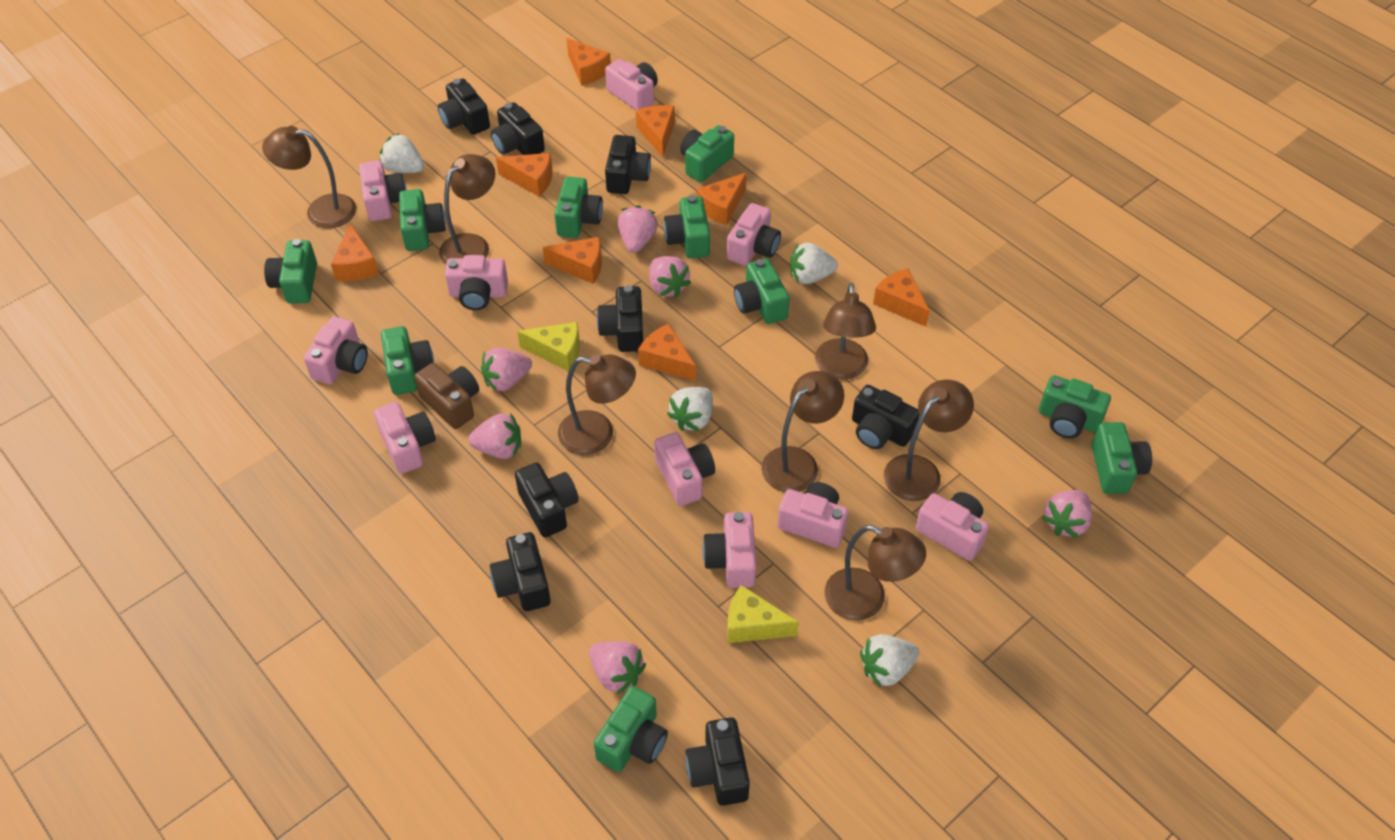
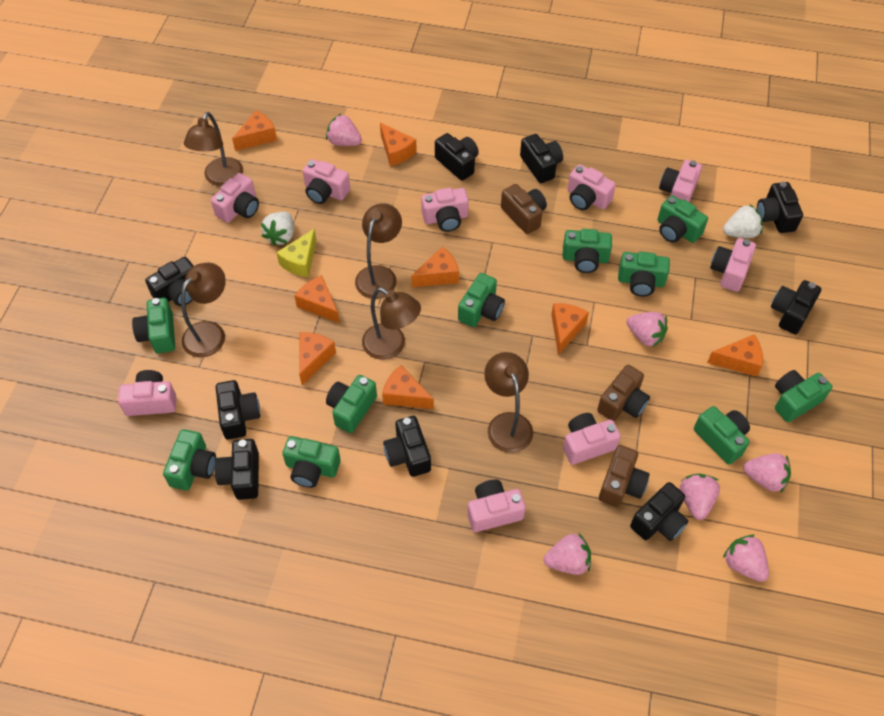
black camera: [438,78,490,135] [490,532,551,611] [491,102,545,155] [515,463,579,537] [597,285,643,352] [605,135,651,194] [685,718,750,806] [852,385,919,449] = 8 -> [145,257,194,306] [215,439,259,500] [216,380,260,440] [383,416,431,477] [435,133,479,181] [520,134,563,183] [630,482,688,541] [757,182,803,233] [771,280,821,334] = 9
brown camera: [414,363,479,429] = 1 -> [501,184,547,234] [597,365,650,421] [599,445,650,507] = 3
brown lamp: [262,126,356,228] [439,154,495,265] [558,354,636,455] [761,371,844,492] [815,283,876,380] [825,525,926,621] [884,380,974,501] = 7 -> [181,262,226,357] [184,112,243,186] [355,203,402,299] [362,288,421,360] [484,352,533,453] = 5
pink camera: [304,316,368,385] [359,160,407,221] [374,402,436,474] [445,255,508,310] [605,59,658,110] [654,432,715,506] [702,512,756,588] [727,203,781,266] [777,482,849,548] [916,492,989,561] = 10 -> [118,370,177,416] [211,173,259,223] [303,159,350,204] [421,188,469,232] [467,480,526,532] [563,413,621,465] [568,164,616,210] [659,160,702,202] [710,238,756,292] = 9
white strawberry: [379,133,424,173] [667,387,713,431] [790,243,838,284] [860,634,919,688] = 4 -> [261,212,294,246] [723,205,763,238] = 2
yellow cheese: [517,322,580,372] [727,585,799,643] = 2 -> [276,228,317,277] = 1

